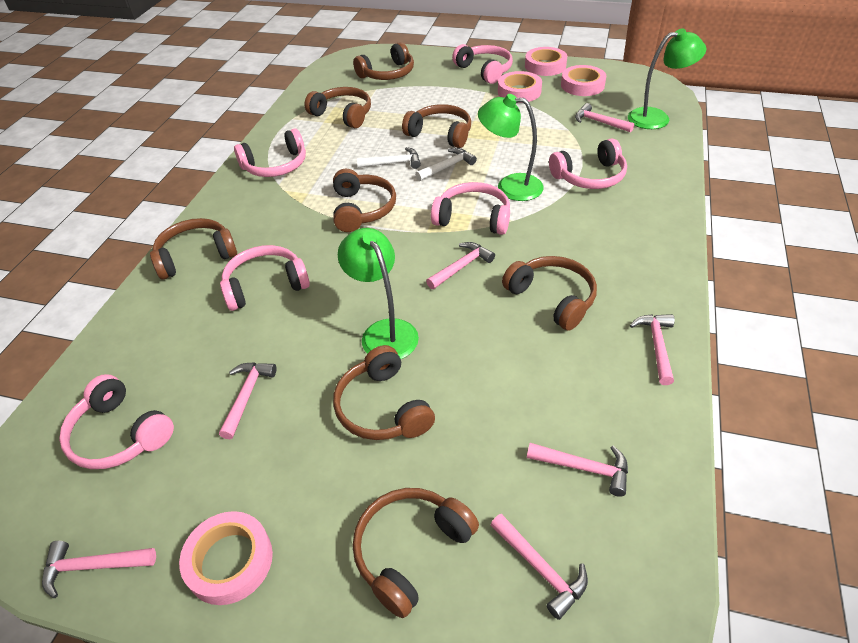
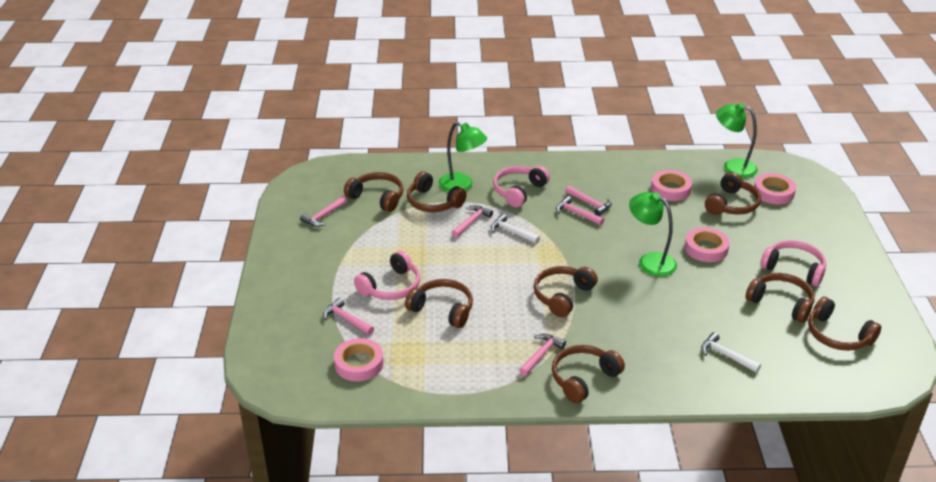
pink hammer: [42,541,156,598] [219,362,276,439] [426,242,495,289] [490,514,588,620] [527,443,628,497] [575,103,634,132] [630,314,675,385] = 7 -> [300,196,347,227] [323,298,374,335] [451,205,493,238] [519,334,566,376] [556,196,604,225] [565,186,612,216] = 6
pink headphones: [59,374,174,469] [220,245,310,311] [234,129,306,177] [431,182,510,235] [452,44,513,84] [549,138,627,189] = 6 -> [354,251,420,300] [493,166,550,207] [760,240,826,286] = 3

